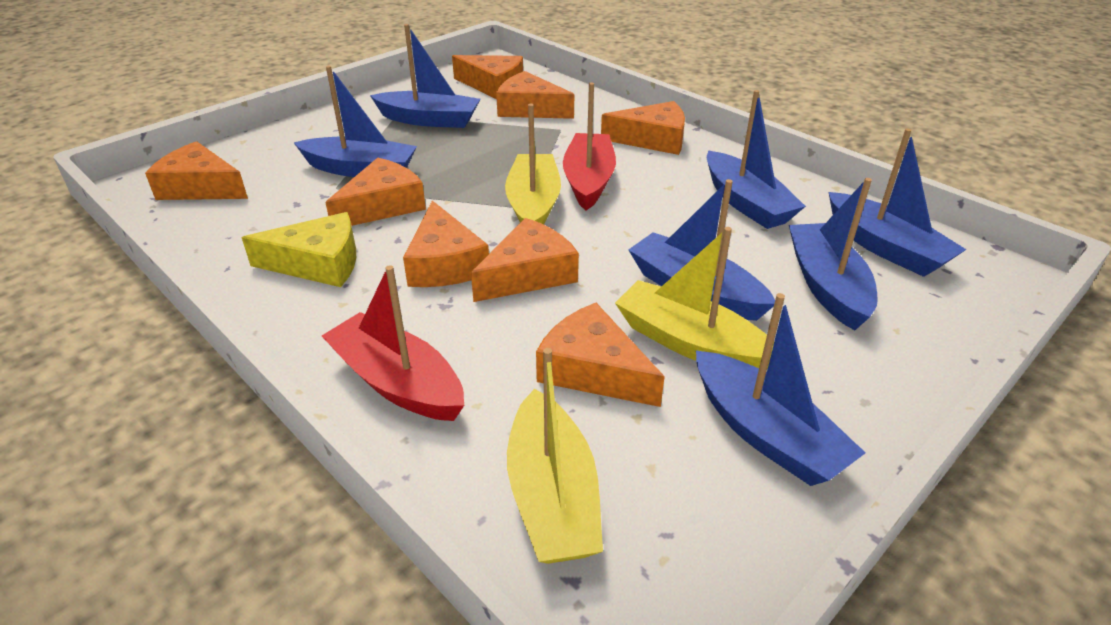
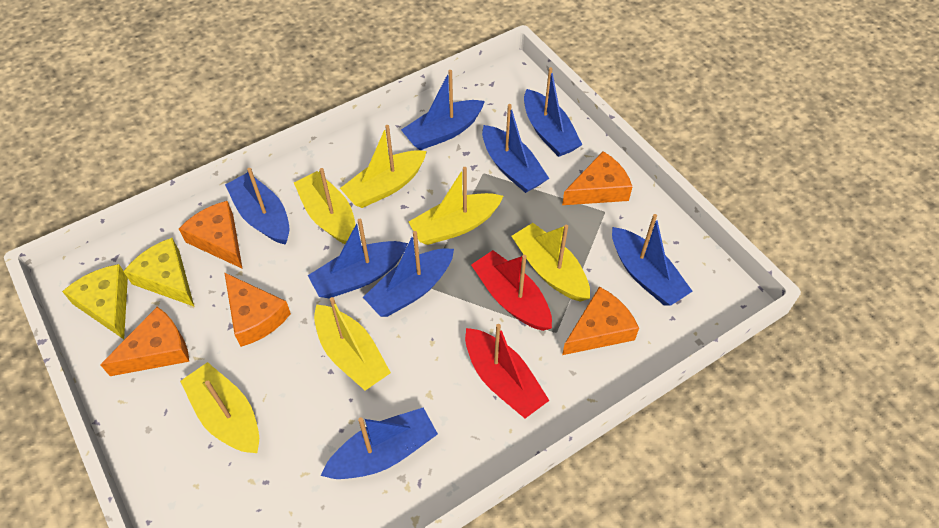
blue boat: [294,66,417,177] [370,24,480,128] [628,179,775,321] [696,293,866,486] [707,90,806,229] [789,178,878,330] [829,128,967,277] = 7 -> [225,168,290,245] [308,219,408,298] [321,408,438,479] [363,231,454,317] [401,70,485,150] [482,104,549,193] [524,67,582,157] [612,214,693,306] = 8
orange cheese: [145,141,248,200] [325,158,426,226] [403,200,489,287] [452,55,523,99] [471,218,579,302] [496,71,574,119] [536,303,665,407] [601,101,685,155] = 8 -> [100,307,189,376] [179,201,243,269] [224,272,291,347] [562,151,632,205] [562,287,639,355] = 5
yellow boat: [505,104,561,225] [507,348,603,564] [615,227,774,369] = 3 -> [180,362,259,453] [294,168,355,244] [314,297,391,390] [340,125,427,208] [409,167,503,245] [511,223,590,302] = 6
yellow cheese: [242,212,356,287] = 1 -> [62,264,128,339] [123,238,194,306] = 2

